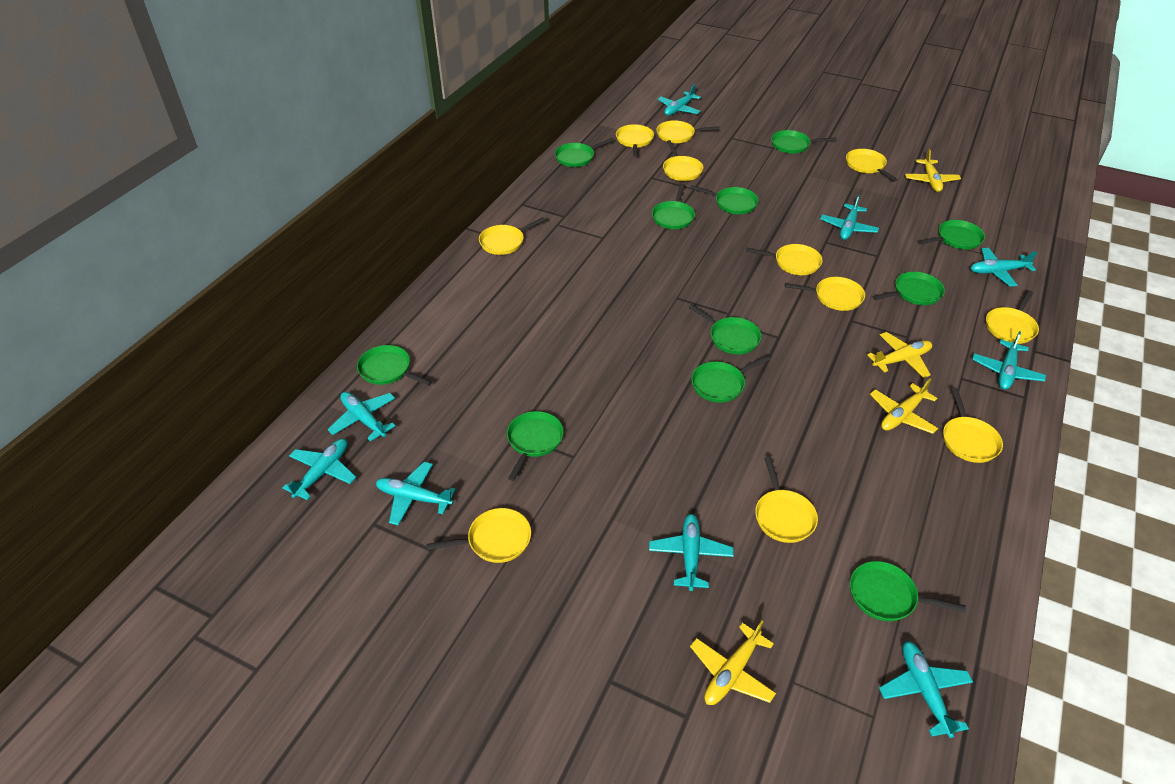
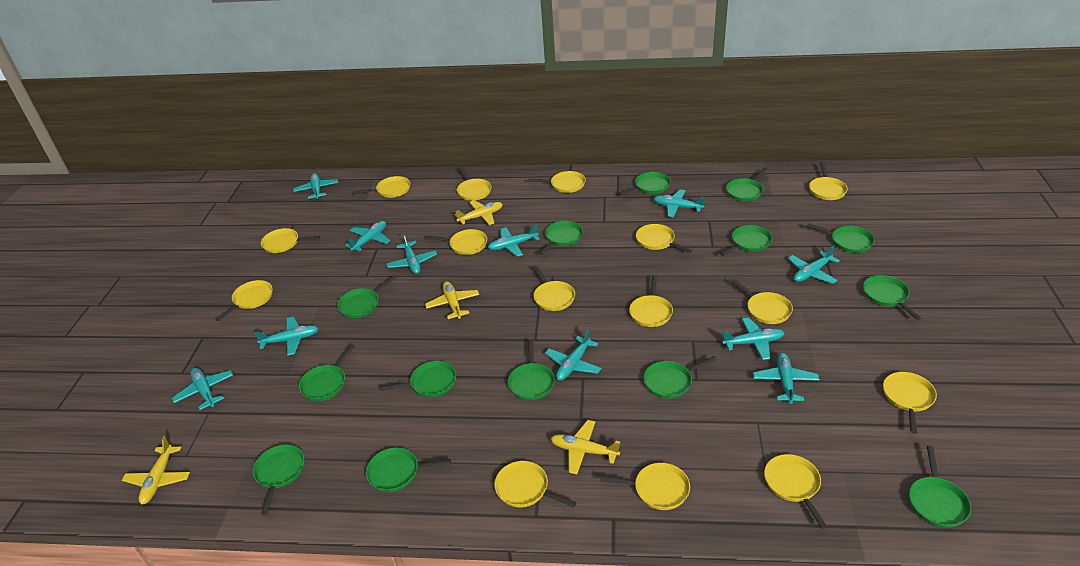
green pan: [357,345,432,386] [507,411,564,481] [555,138,614,167] [652,184,695,229] [689,304,762,354] [690,185,759,214] [691,356,770,403] [771,130,837,154] [850,561,966,621] [873,272,945,305] [919,220,985,249] = 11 -> [253,445,304,515] [299,344,355,401] [337,275,396,318] [366,448,451,492] [379,361,456,397] [508,340,555,400] [538,221,583,255] [619,172,671,195] [644,356,716,399] [720,225,772,256] [726,167,768,201] [807,223,875,253] [863,275,921,320] [909,446,971,528] = 14
turquoise plane: [282,439,356,500] [328,392,395,442] [376,462,456,526] [649,514,734,591] [658,84,701,116] [820,195,879,240] [879,641,973,738] [971,248,1037,286] [972,331,1046,390] = 9 -> [172,368,233,410] [254,317,319,356] [293,173,338,199] [345,221,390,251] [386,234,437,274] [488,224,540,257] [545,329,602,381] [654,189,705,217] [721,317,784,360] [753,353,819,404] [788,246,840,284] = 11
yellow pan: [426,508,531,563] [479,217,546,255] [616,124,654,157] [657,120,720,143] [663,140,703,181] [746,244,823,275] [755,457,818,543] [785,277,865,311] [846,149,898,181] [943,388,1003,463] [986,290,1039,344] = 11 -> [215,280,273,321] [261,228,320,253] [354,176,410,198] [425,229,487,255] [457,167,491,201] [495,461,576,508] [528,171,586,193] [533,265,575,311] [600,463,690,510] [629,275,673,327] [636,224,692,253] [731,279,793,324] [764,454,827,529] [809,162,848,200] [883,372,937,433] = 15

